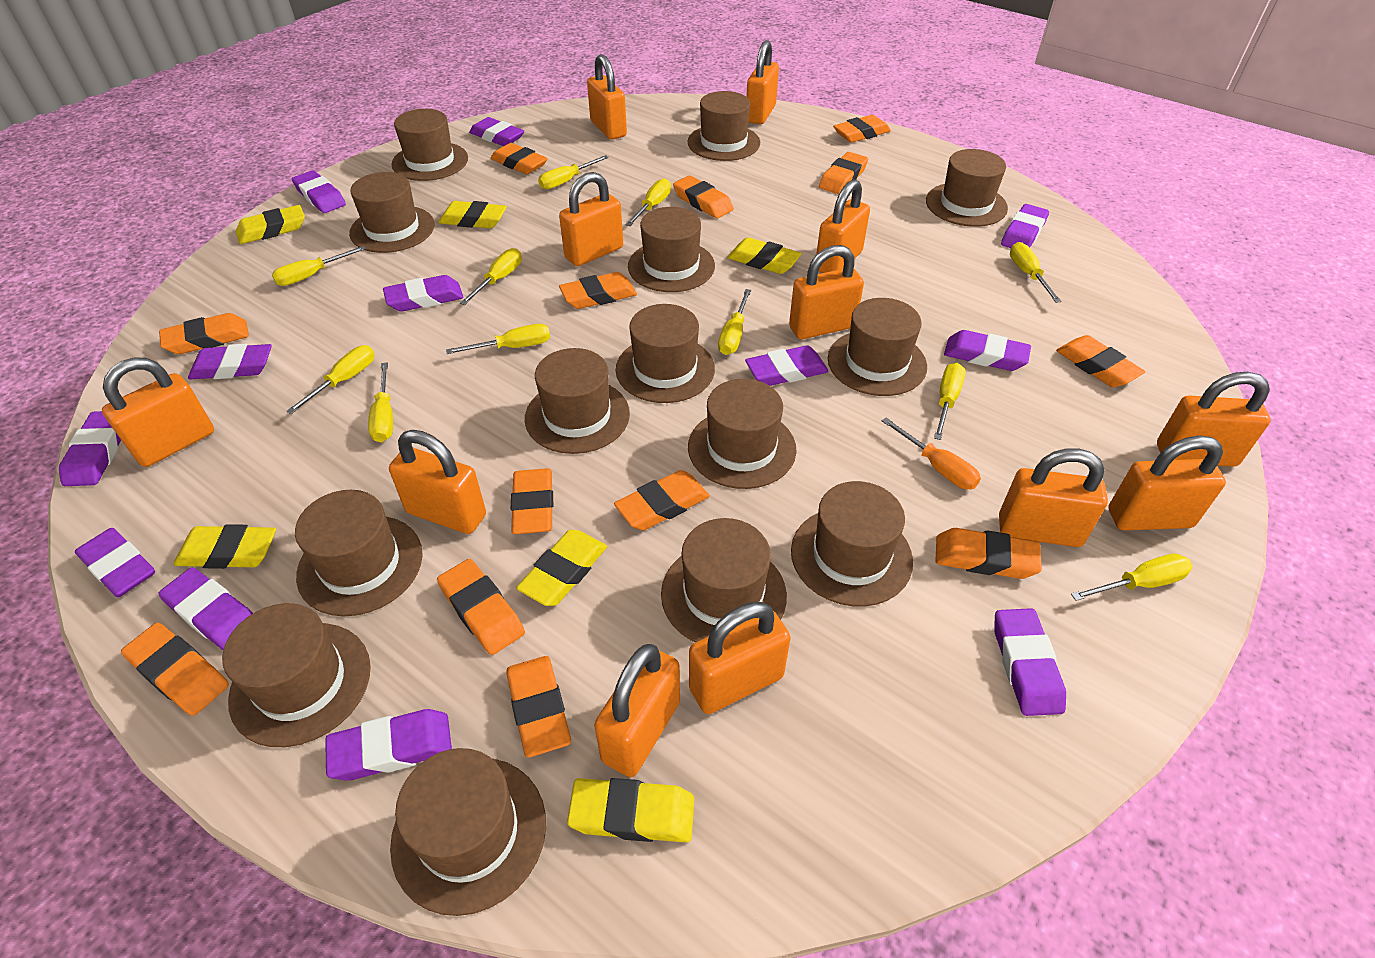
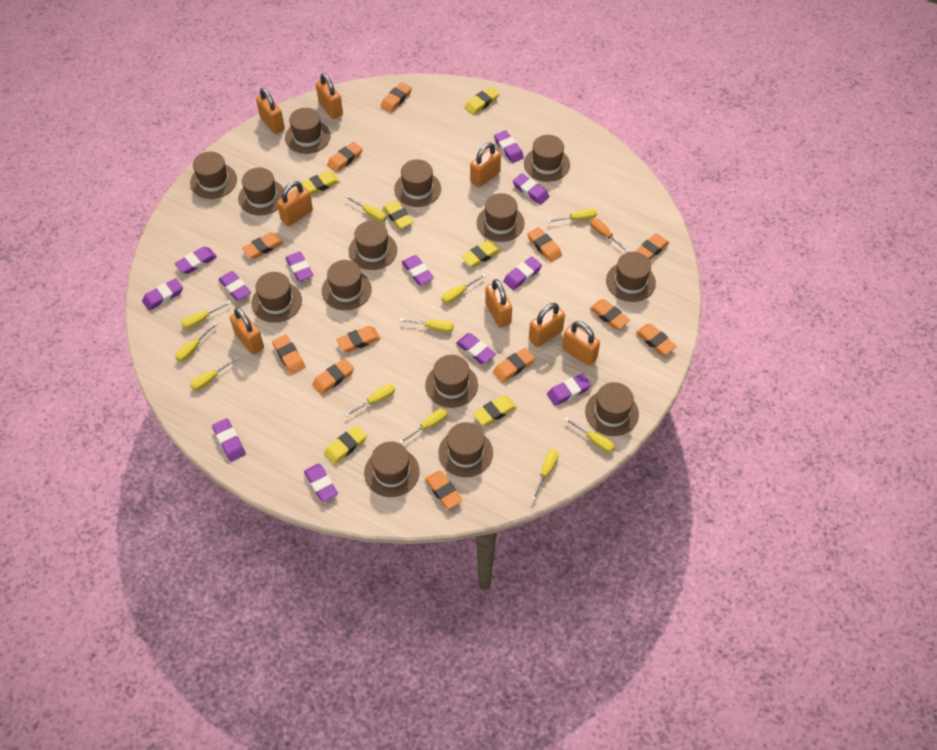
orange eraser: [121,623,229,716] [159,313,249,354] [437,559,525,655] [491,143,548,174] [506,656,571,758] [511,468,553,534] [559,272,637,309] [614,470,710,530] [673,175,734,218] [819,152,868,194] [833,115,891,143] [935,528,1042,579] [1056,335,1145,387] = 13 -> [242,232,283,259] [272,335,305,374] [312,358,354,395] [327,142,363,172] [336,326,380,352] [381,82,412,112] [425,471,463,509] [493,348,535,383] [527,227,562,262] [590,299,630,329] [635,234,669,260] [636,324,676,355] = 12
orange padlock: [102,357,214,467] [389,430,486,534] [559,172,623,266] [587,54,627,140] [594,644,680,777] [689,602,791,714] [746,40,779,124] [789,245,864,339] [817,179,870,273] [999,448,1108,547] [1108,435,1226,531] [1157,372,1271,467] = 12 -> [230,308,264,354] [256,88,285,134] [277,181,313,226] [316,73,343,119] [470,142,501,188] [485,279,512,328] [529,303,565,347] [562,321,600,366] = 8

